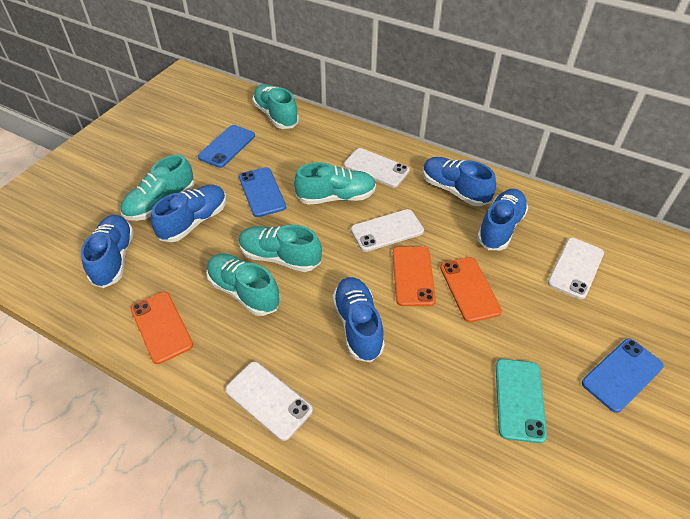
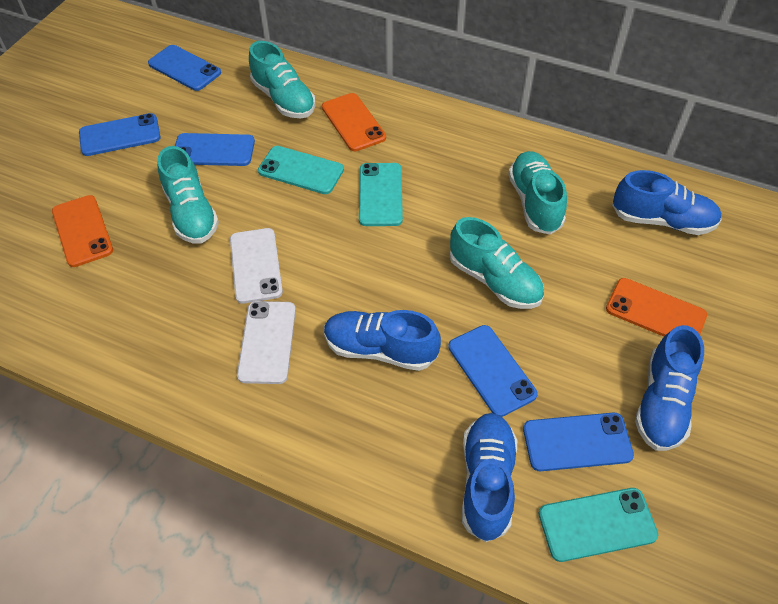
blue phone: [198,125,255,168] [239,167,286,217] [582,338,664,413] = 3 -> [79,113,160,156] [148,45,221,91] [175,133,255,166] [448,325,538,417] [523,412,634,471] = 5
blue shoe: [81,215,134,288] [151,185,226,242] [332,277,385,362] [423,157,496,206] [477,189,528,250] = 5 -> [324,310,441,371] [462,413,517,542] [612,170,722,235] [635,325,704,451] = 4
turquoise phone: [496,359,547,443] = 1 -> [258,146,344,194] [359,163,403,226] [539,488,658,562] = 3
turquoise shoe: [120,154,194,221] [206,253,281,316] [238,225,322,272] [252,84,299,129] [294,162,376,205] = 5 -> [157,146,219,244] [249,41,316,118] [450,217,544,309] [508,151,567,235] = 4
white phone: [225,362,313,441] [344,148,410,187] [351,209,424,252] [548,238,604,299] = 4 -> [230,228,283,304] [237,301,296,384] = 2

